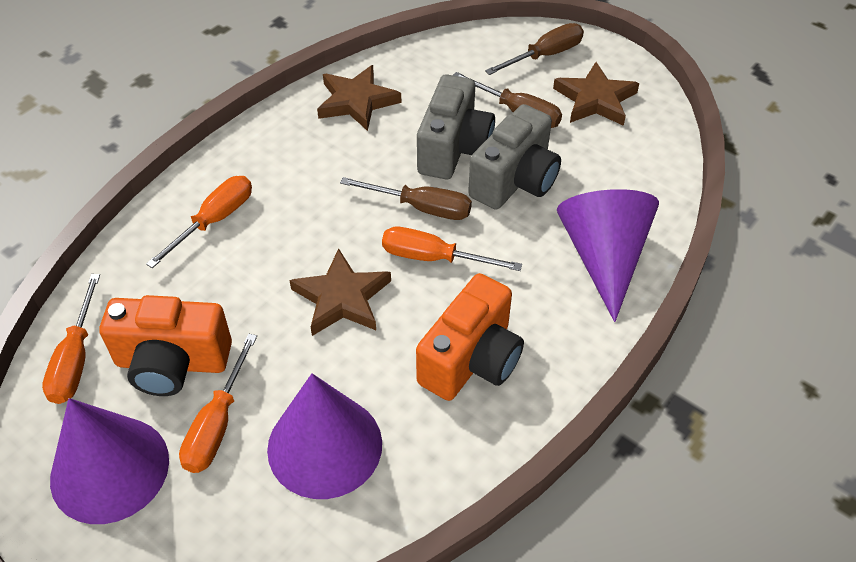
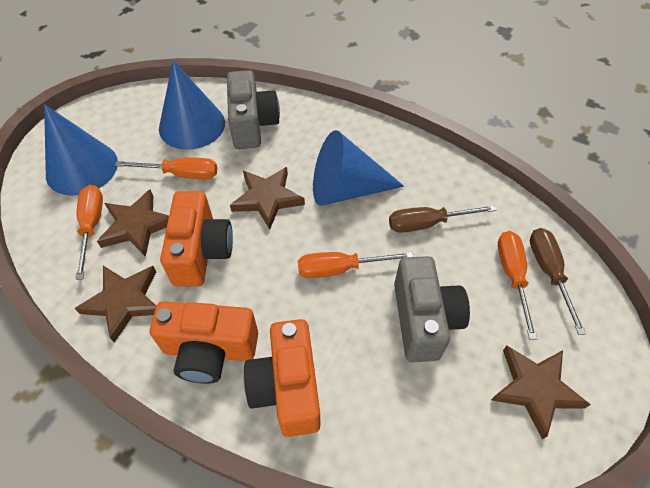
blue cone: none = 0 -> [44,104,118,196] [159,60,225,150] [313,130,404,206] = 3
brown screwdriver: [340,177,472,220] [453,72,562,128] [485,23,584,75] = 3 -> [389,205,496,233] [530,228,586,335] = 2
brown star: [289,248,391,336] [317,65,401,131] [553,62,640,126] = 3 -> [74,266,156,343] [97,190,169,257] [230,167,305,229] [491,346,591,440] = 4
orange camera: [99,295,232,396] [416,273,524,401] = 2 -> [150,301,258,384] [160,191,233,287] [244,319,321,437] = 3
purple cone: [50,398,169,524] [267,373,382,499] [557,189,659,322] = 3 -> none = 0

